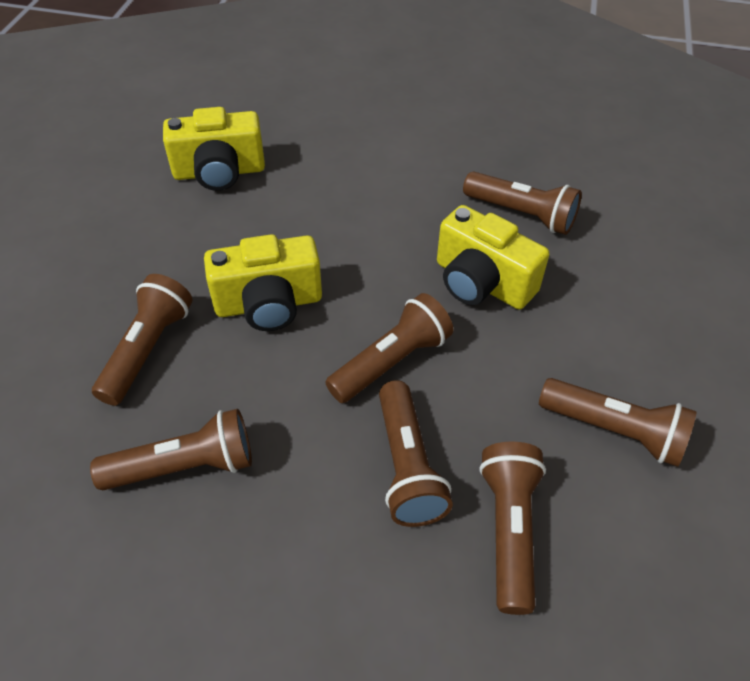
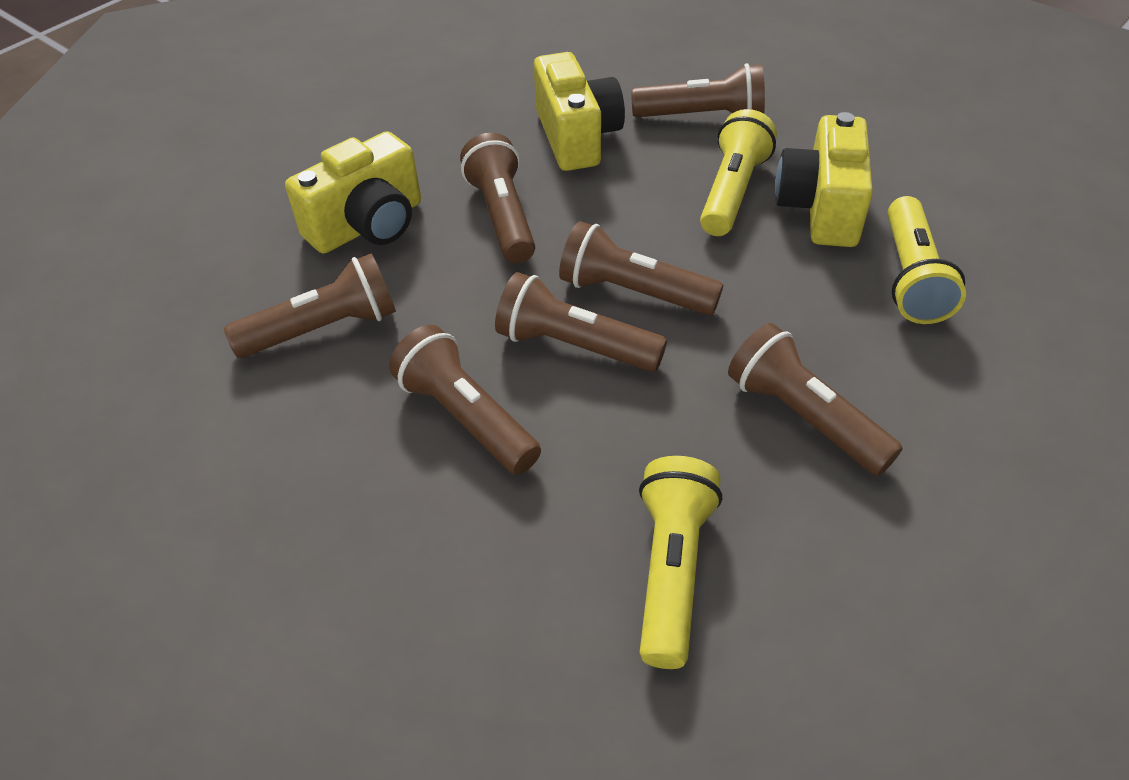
yellow flashlight: none = 0 -> [639,456,722,669] [700,109,777,236] [888,196,966,324] = 3

